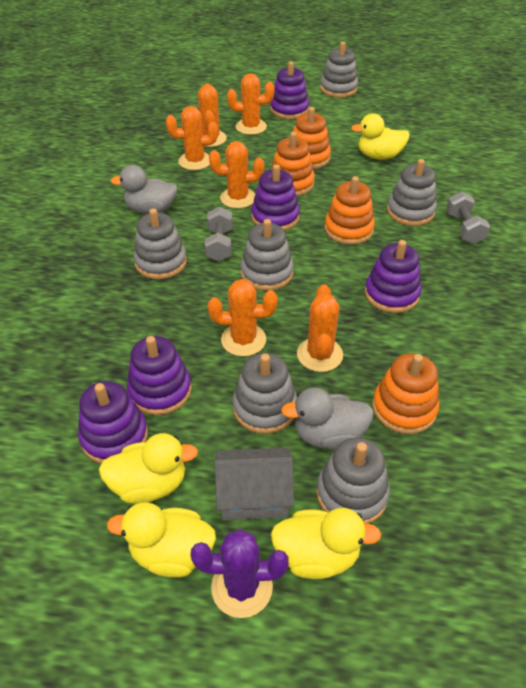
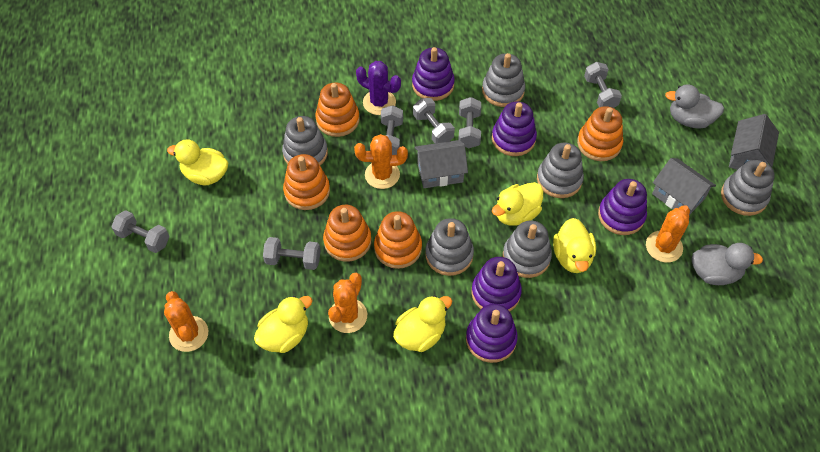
grey dumbbell: [205,207,233,262] [446,191,490,244] = 2 -> [111,210,170,253] [263,237,321,270] [381,105,403,155] [413,98,455,143] [458,97,481,148] [584,62,622,108] = 6
grey house: [215,448,294,520] = 1 -> [414,140,468,188] [652,158,716,215] [729,114,779,170] = 3
orange cactus: [166,106,218,170] [198,83,227,147] [208,279,278,357] [209,141,264,209] [227,73,274,135] [297,285,343,372] = 6 -> [164,291,208,352] [328,273,367,333] [354,134,408,189] [646,205,690,263] = 4
orange stacking toy: [271,132,315,196] [293,107,331,169] [325,176,375,245] [372,353,440,434] = 4 -> [283,154,330,210] [315,82,360,137] [323,205,371,262] [374,211,422,269] [577,106,623,161] = 5
yellow duck: [99,433,198,504] [107,502,216,577] [271,508,382,579] [351,113,410,159] = 4 -> [167,139,228,185] [254,296,313,353] [393,295,452,352] [492,182,543,226] [553,218,596,273] = 5

